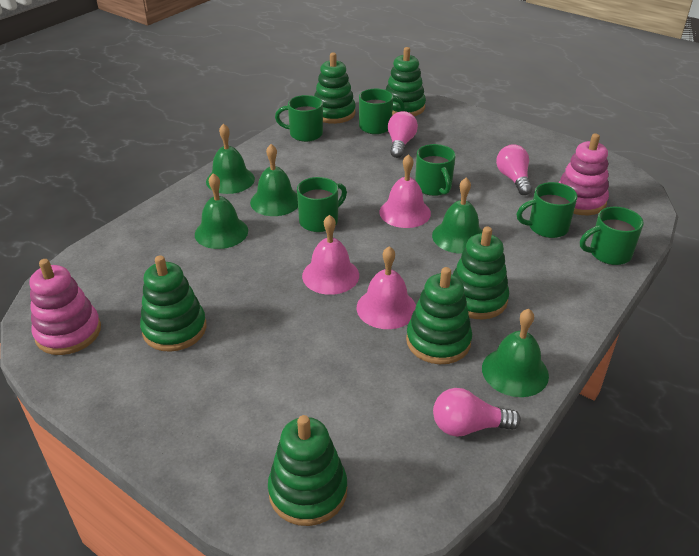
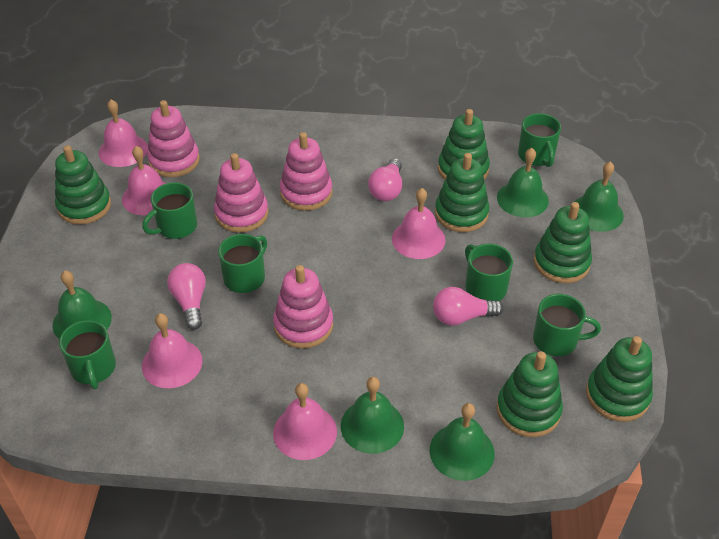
pink bell: [302,215,359,295] [357,246,416,329] [379,154,431,228] = 3 -> [98,99,148,167] [122,146,166,215] [142,313,202,388] [273,383,337,460] [392,188,446,259] = 5
pink stacking toy: [30,259,101,355] [558,134,609,215] = 2 -> [147,100,200,177] [214,153,268,233] [273,265,333,349] [280,132,333,211] = 4

